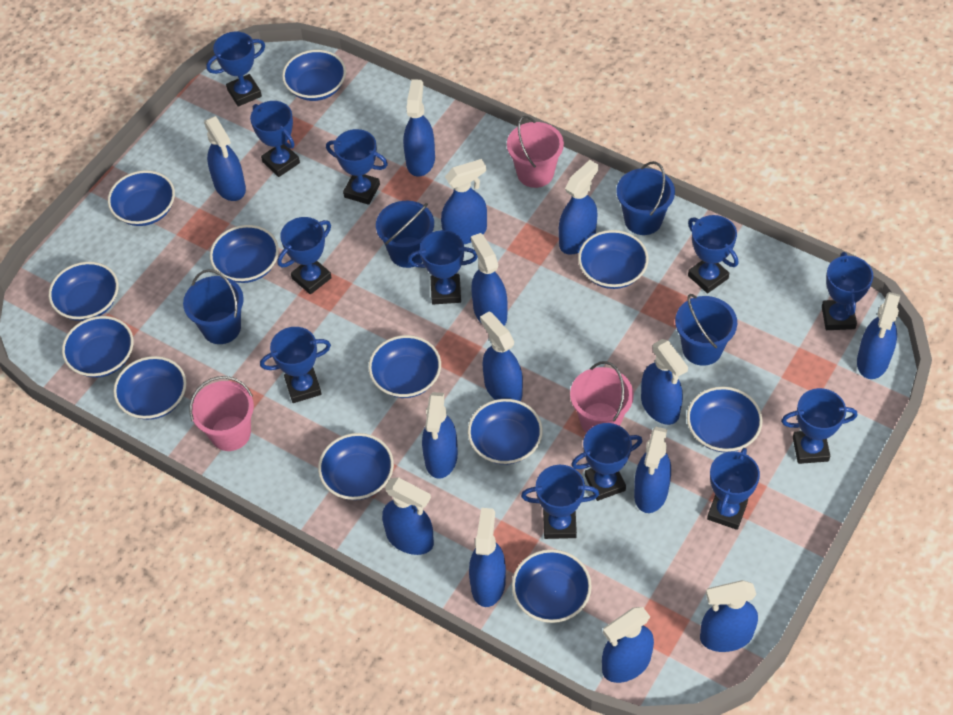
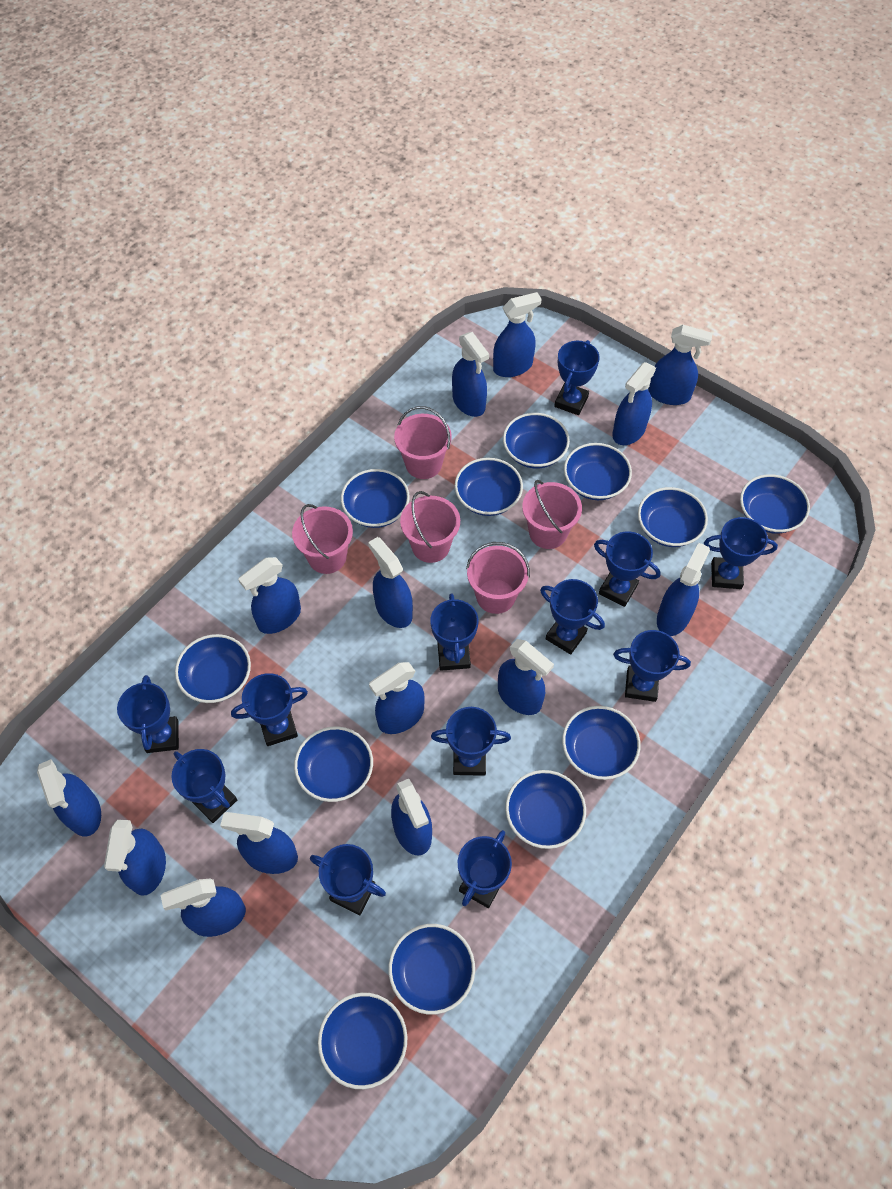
blue bucket: [183,269,244,344] [376,201,434,268] [616,161,675,235] [675,294,737,366] = 4 -> none = 0
pink bucket: [190,376,254,451] [507,116,564,188] [570,361,634,433] = 3 -> [292,504,353,574] [394,406,452,479] [400,491,460,563] [466,542,530,614] [522,480,582,549] = 5

